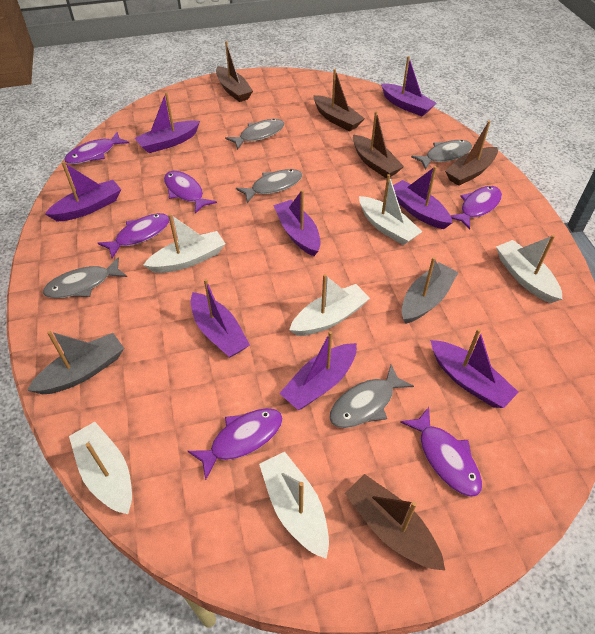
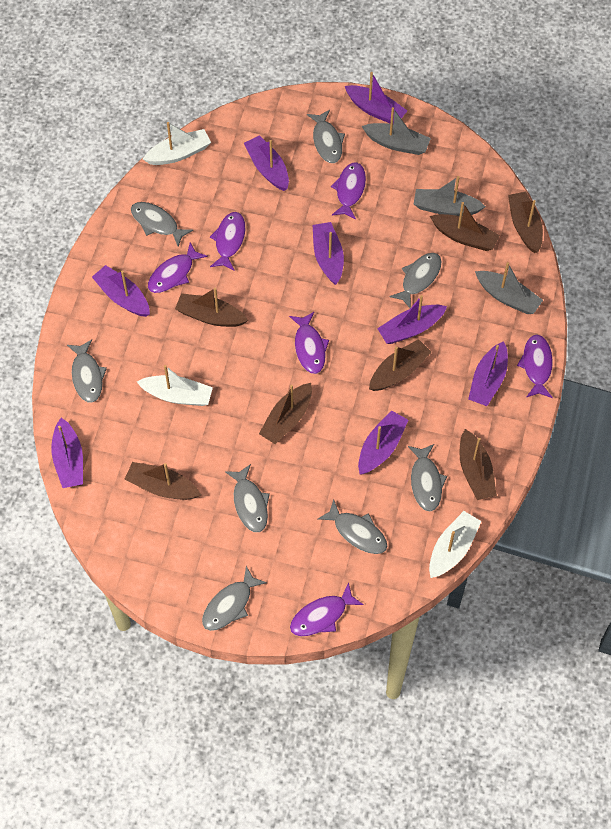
brown boat: [216,41,253,102] [313,69,365,131] [345,474,445,570] [353,111,404,178] [445,121,498,186] = 5 -> [125,462,201,500] [175,288,249,327] [259,383,312,444] [369,339,432,391] [430,202,500,251] [459,429,497,500] [508,192,543,253] = 7
grey boat: [27,331,124,394] [402,257,459,324] = 2 -> [362,107,431,155] [414,176,486,216] [475,262,543,314] = 3
grey fish: [43,257,127,298] [225,119,285,150] [236,169,302,203] [329,365,414,428] [411,140,472,170] = 5 -> [67,340,107,403] [131,202,193,247] [202,566,267,631] [225,464,270,532] [307,110,345,163] [318,499,387,554] [390,253,442,308] [408,444,447,511] = 8
white boat: [69,422,132,514] [143,214,225,273] [259,452,329,559] [289,274,370,336] [359,174,423,245] [496,235,562,303] = 6 -> [137,365,213,406] [143,122,211,165] [429,511,482,578] = 3

